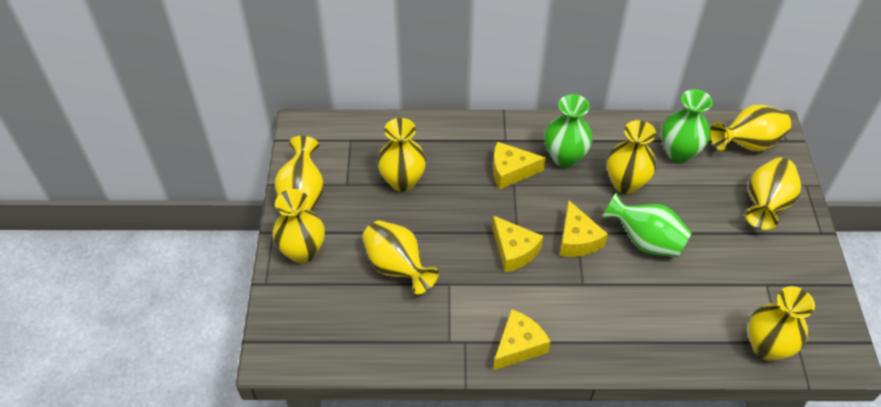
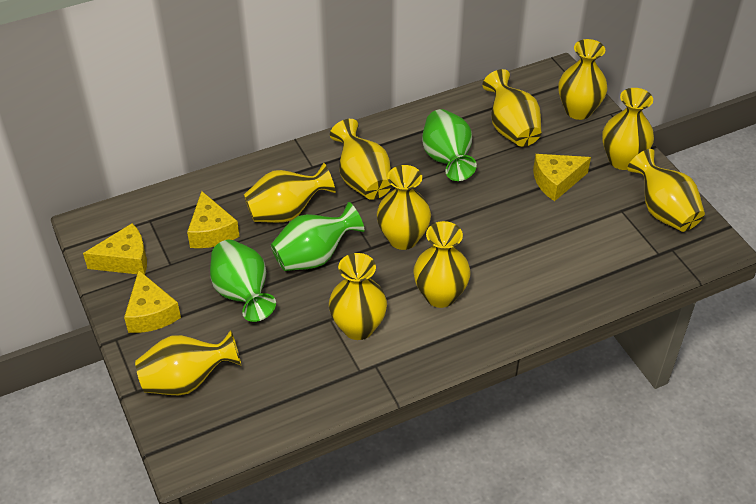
yellow vase: [273,189,325,263] [274,136,324,211] [362,221,439,295] [377,118,426,192] [607,120,656,194] [710,105,791,151] [746,158,801,230] [748,286,815,361] = 8 -> [135,330,241,395] [244,163,336,223] [329,253,387,340] [330,119,391,200] [377,165,431,250] [413,221,471,308] [482,69,541,147] [558,39,608,120] [602,88,654,170] [627,149,705,232] = 10

